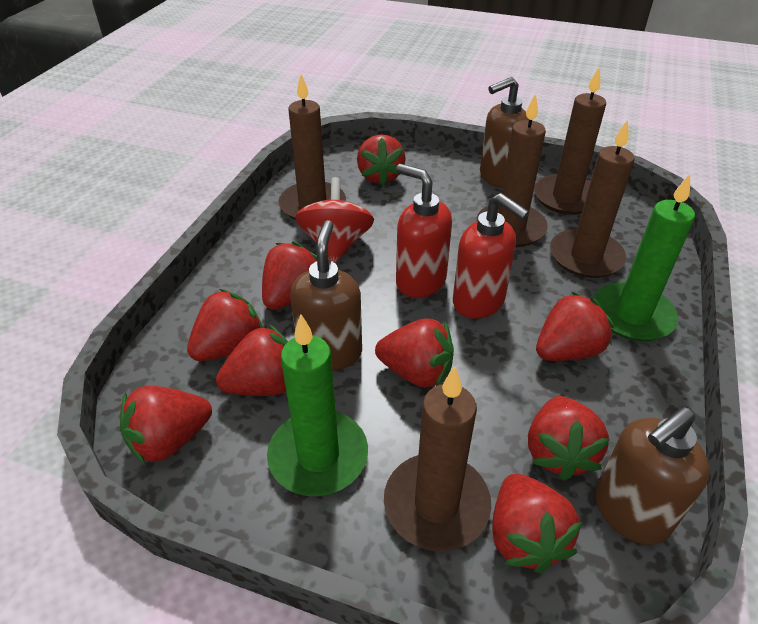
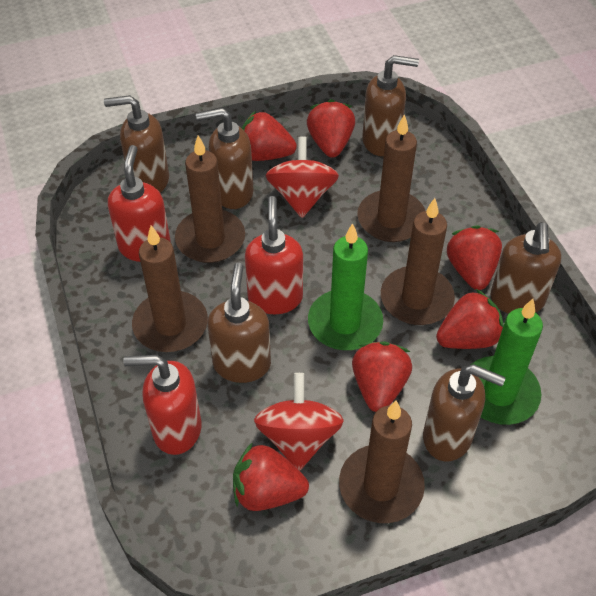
brown soap dispenser: [290,220,362,370] [480,77,529,188] [595,407,710,545] = 3 -> [104,95,169,193] [196,108,253,209] [207,263,271,383] [362,55,419,156] [423,364,506,462] [490,222,561,314] = 6
red soap dispenser: [396,164,452,298] [453,193,529,319] = 2 -> [108,145,171,262] [123,355,201,455] [245,196,303,314] = 3
red spinning top: [295,177,374,263] = 1 -> [254,373,344,471] [266,136,339,218] = 2
red strawberry: [120,386,212,465] [187,289,263,361] [216,324,288,396] [262,242,317,310] [357,134,406,186] [375,318,454,387] [492,474,582,573] [528,396,610,481] [536,292,614,361] = 9 -> [233,442,309,511] [242,111,297,161] [307,99,355,158] [352,341,412,412] [436,289,503,349] [447,225,502,290] = 6

